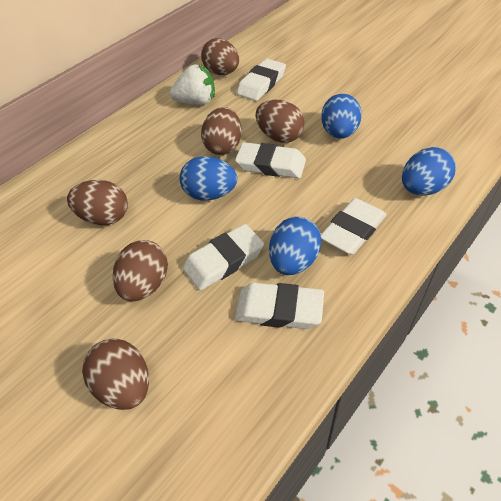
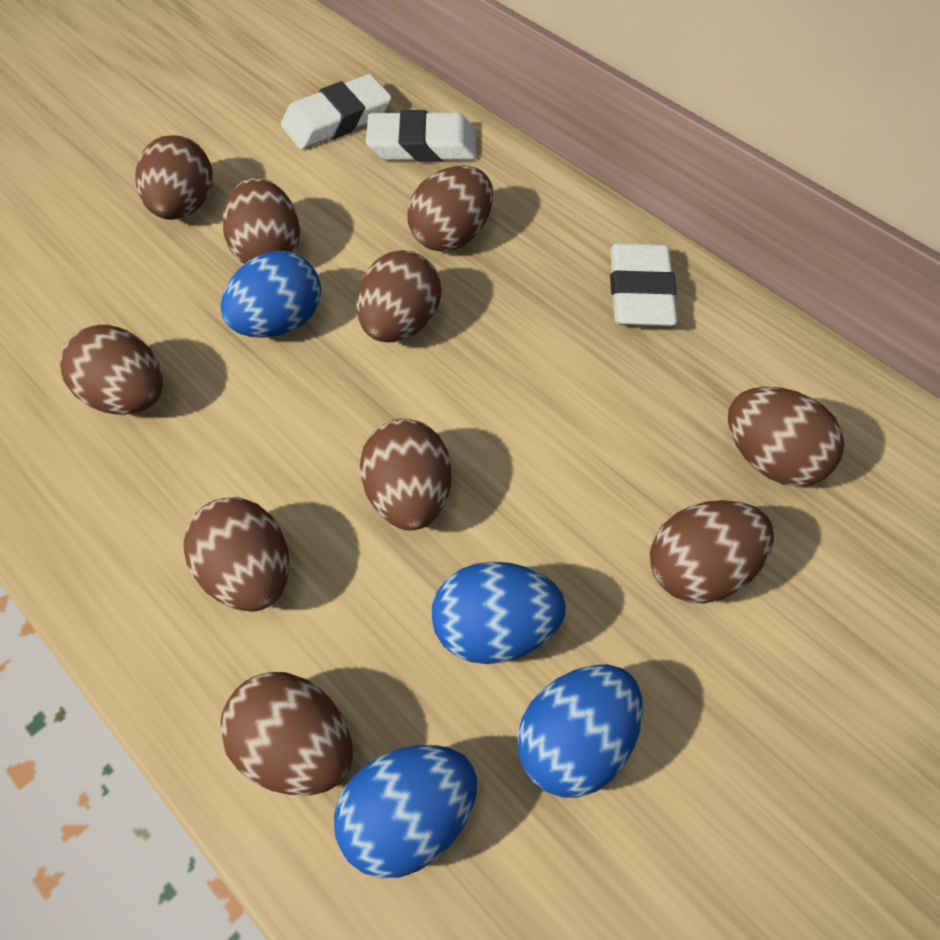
brown egg: [67,180,128,225] [82,338,149,410] [113,240,168,302] [201,38,239,75] [201,107,242,155] [255,100,305,143] = 6 -> [60,325,163,415] [135,135,213,220] [183,497,289,612] [220,672,353,795] [222,178,300,264] [356,250,441,342] [360,419,452,530] [407,166,493,252] [650,500,774,603] [728,387,844,487] = 10
white eraser: [183,224,264,291] [235,142,306,178] [235,282,324,329] [237,59,286,101] [321,198,387,255] = 5 -> [281,74,392,149] [366,110,476,162] [610,243,677,327] = 3
white strawberry: [170,65,215,105] = 1 -> none = 0

